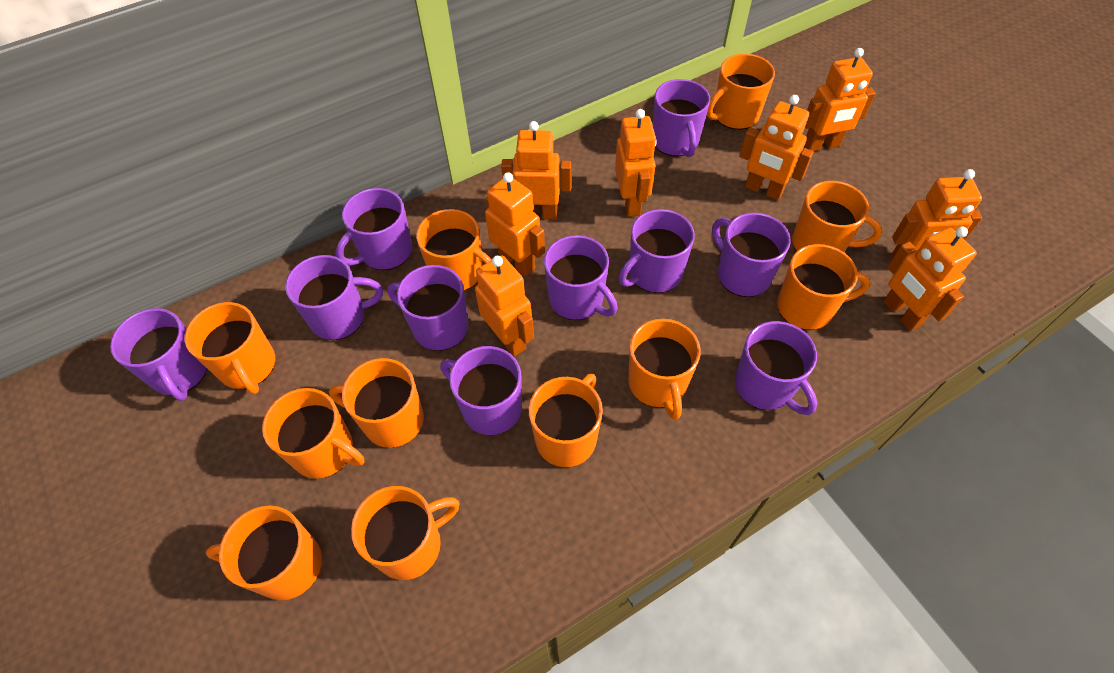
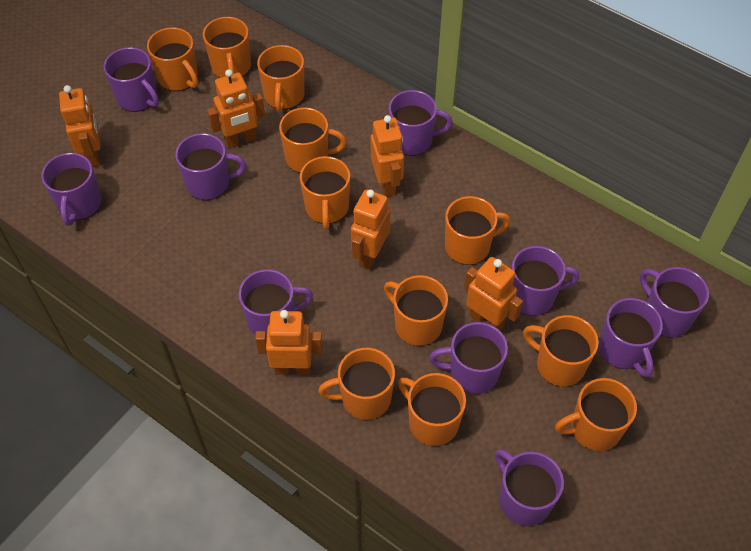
orange robot: [475,255,534,356] [485,172,545,276] [501,121,571,220] [615,109,657,217] [739,95,814,201] [804,48,875,151] [883,227,977,331] [890,169,982,259] = 8 -> [59,85,100,167] [207,69,265,148] [255,310,323,375] [351,189,390,269] [371,115,404,197] [464,257,523,331] = 6

